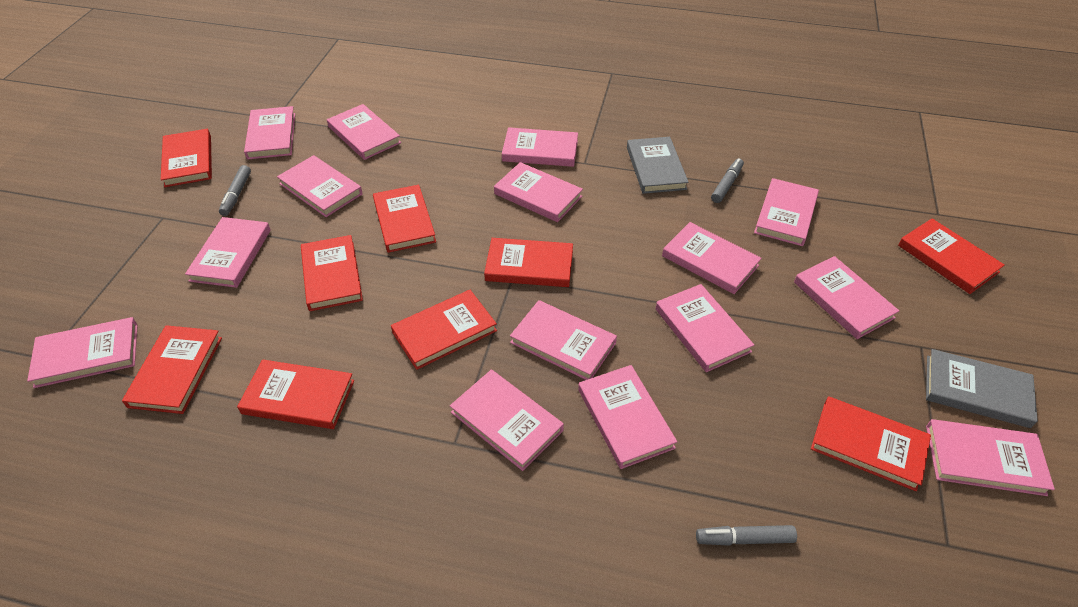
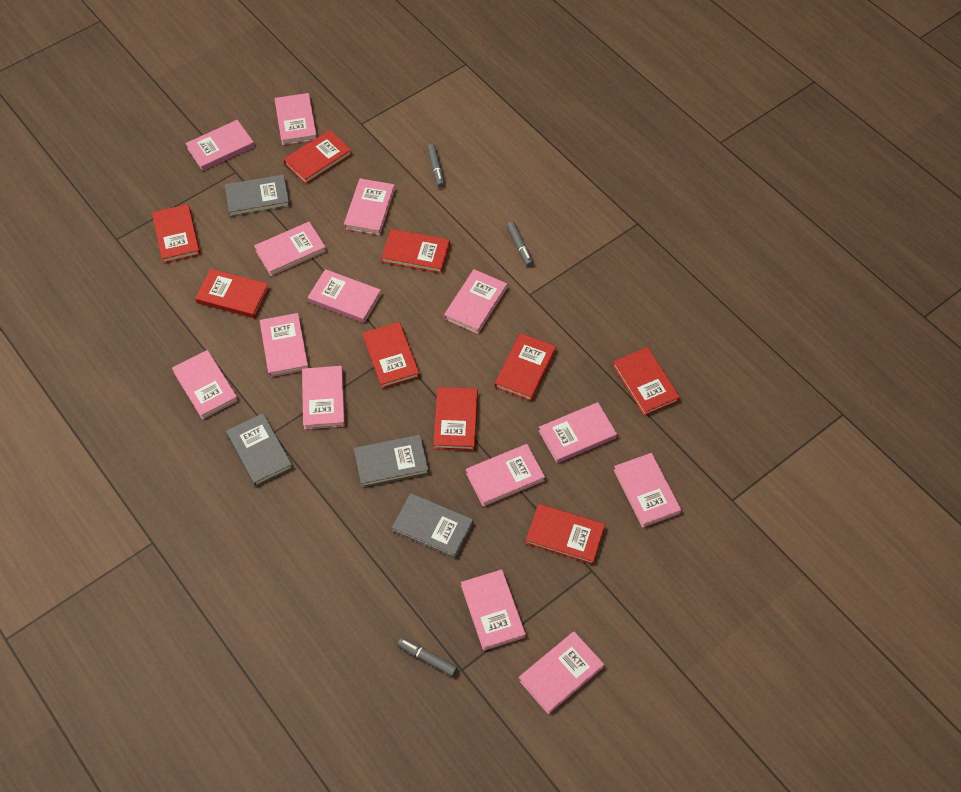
grey book: [627,137,689,194] [926,349,1038,428] = 2 -> [225,174,290,217] [226,413,293,487] [354,435,429,488] [392,493,473,558] = 4
pink book: [27,317,138,388] [185,217,271,288] [244,106,295,160] [277,155,363,217] [327,104,401,160] [450,369,564,471] [494,162,583,222] [502,127,578,167] [510,300,617,380] [578,365,677,469] [656,284,754,372] [662,222,762,294] [754,178,819,246] [794,256,899,339] [926,419,1055,496] = 15 -> [172,350,238,420] [185,120,255,171] [254,222,326,276] [260,313,309,377] [274,93,317,145] [302,366,345,430] [308,269,381,323] [344,178,395,235] [444,269,507,334] [461,569,526,651] [466,444,545,507] [518,631,604,714] [539,402,617,463] [614,453,681,528] = 14

